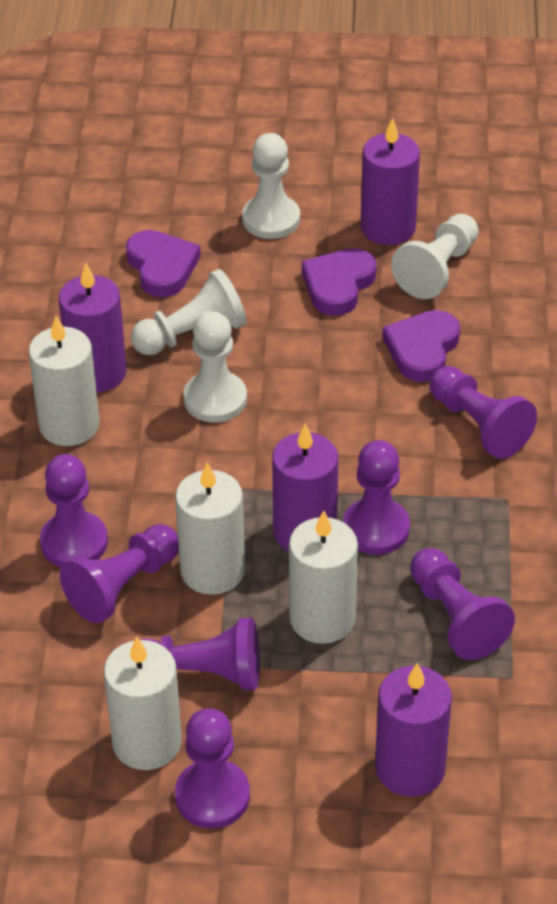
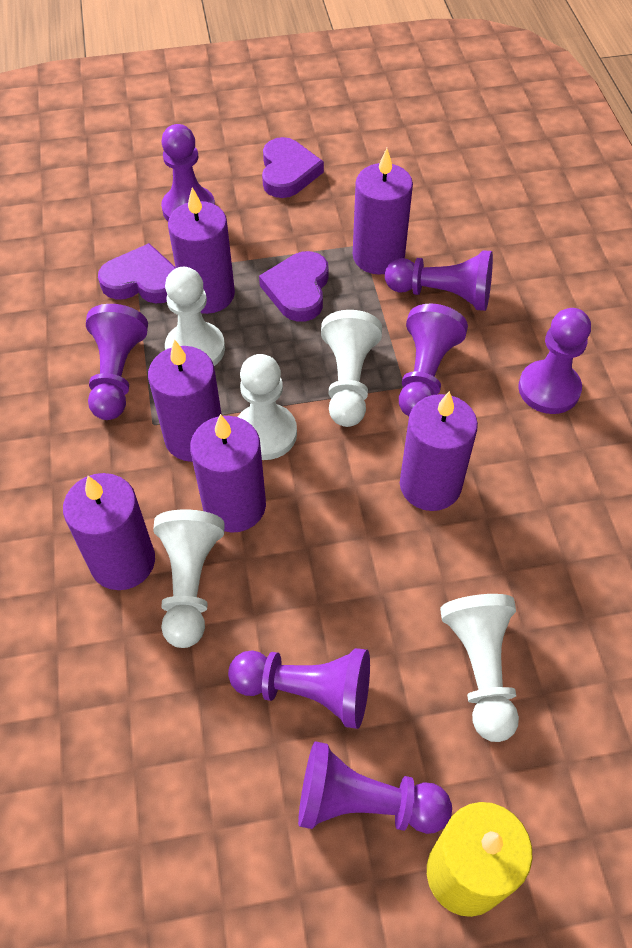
purple candle: [59,263,127,392] [272,423,338,552] [361,118,420,245] [375,663,452,797] = 4 -> [63,473,155,590] [148,339,222,462] [168,187,235,314] [190,414,266,533] [353,148,413,275] [400,391,478,511] = 6
white candle: [29,316,99,446] [104,637,182,770] [175,462,245,595] [289,510,358,644] = 4 -> none = 0
white pawn: [131,269,246,355] [183,311,247,422] [242,133,300,239] [391,214,479,299] = 4 -> [153,510,225,648] [165,267,225,366] [238,354,297,460] [321,310,382,427] [440,594,519,742] = 5
yellow candle: none = 0 -> [427,802,532,917] = 1

